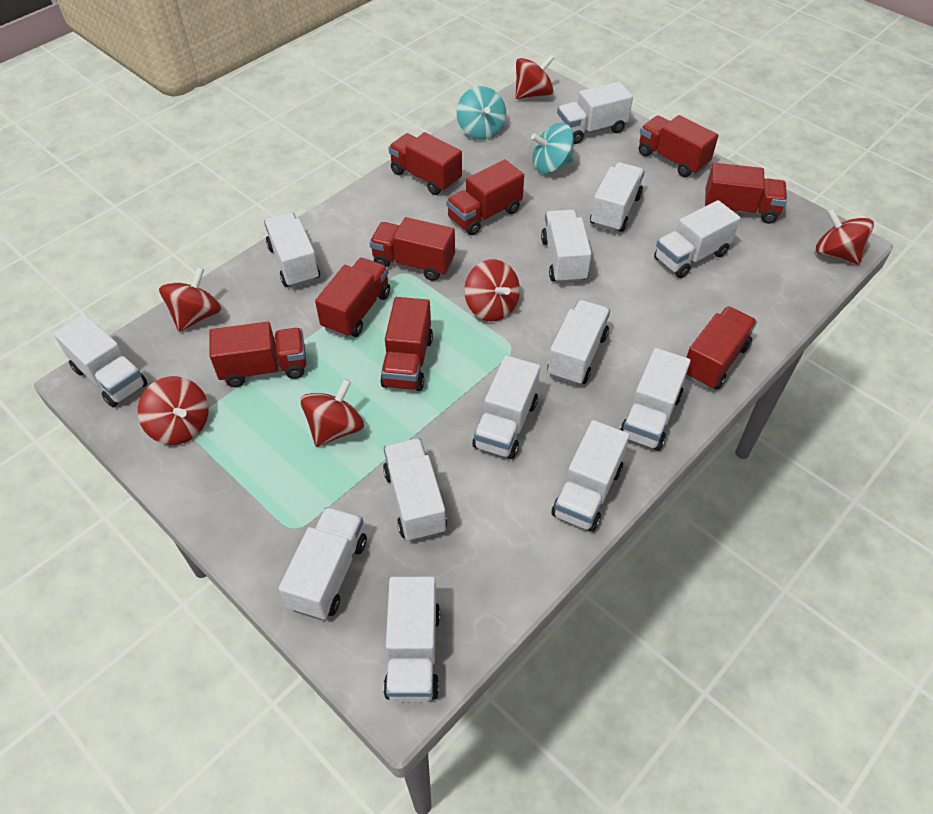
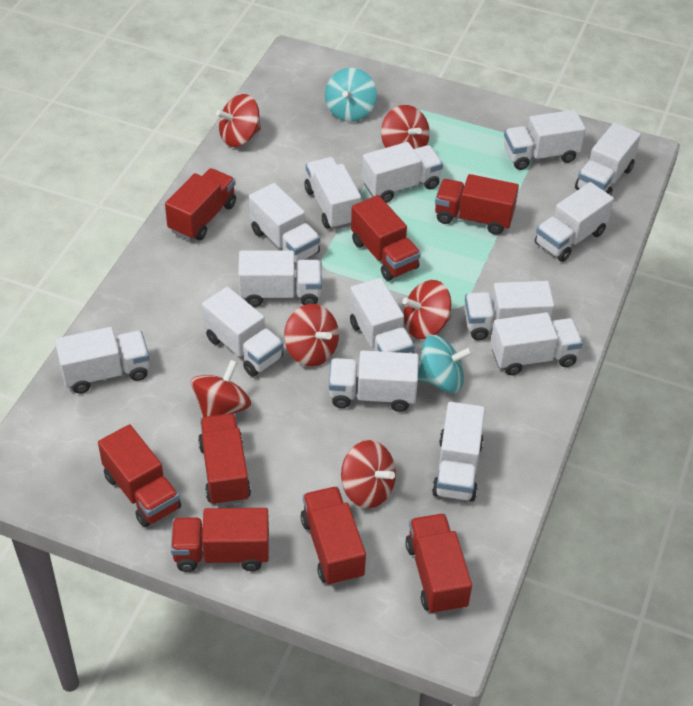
red truck: [209,322,306,387] [315,258,390,338] [369,217,455,281] [380,297,433,391] [388,132,462,195] [446,159,524,235] [639,115,718,177] [686,306,757,390] [705,163,787,224] = 9 -> [98,424,181,527] [165,168,236,240] [171,508,269,572] [198,413,251,506] [301,486,366,586] [351,195,421,281] [405,514,472,615] [435,174,519,235] = 8
white truck: [53,314,147,407] [264,212,320,288] [278,507,367,620] [383,438,447,542] [383,577,440,702] [473,355,540,459] [541,210,592,284] [547,300,610,385] [552,420,629,532] [557,82,633,144] [590,162,645,232] [619,348,691,451] [654,200,740,278] = 13 -> [55,327,149,394] [202,287,283,377] [238,250,322,307] [249,183,320,265] [304,157,361,230] [329,350,419,412] [350,278,415,353] [362,142,443,203] [432,402,485,502] [465,281,554,340] [490,312,583,375] [504,110,586,170] [535,182,614,262] [575,122,641,195] = 14

